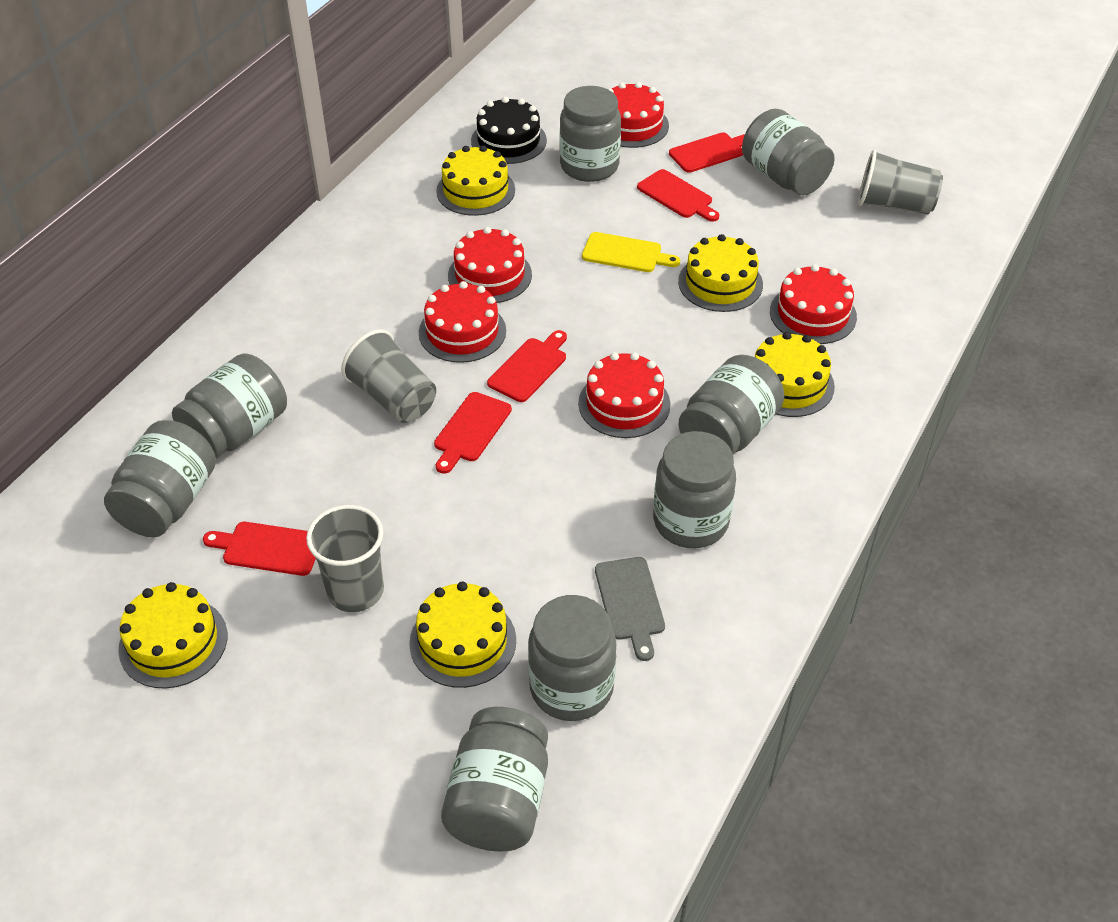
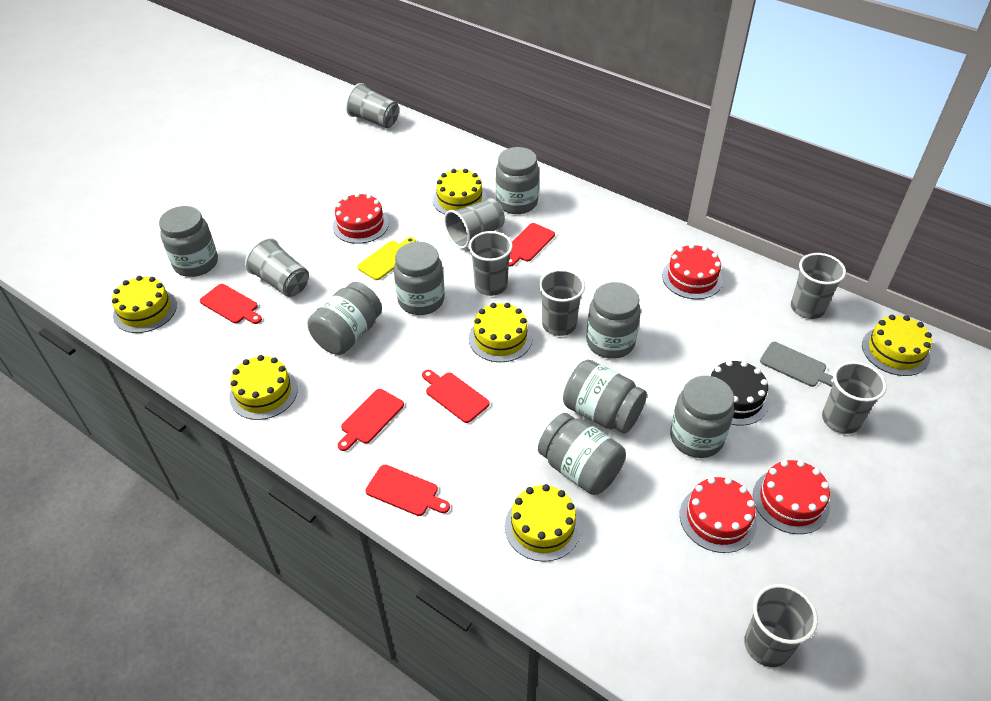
grey cup: [306,505,384,612] [341,329,436,423] [858,150,943,215] = 3 -> [245,238,309,297] [346,83,399,128] [444,198,505,249] [468,231,513,296] [539,269,585,336] [744,584,818,667] [791,253,846,319] [822,361,887,434] = 8
red cake: [419,281,506,363] [448,227,532,303] [578,352,670,438] [608,82,669,148] [770,264,857,344] = 5 -> [333,193,389,244] [662,244,723,299] [680,477,757,553] [753,460,830,534] = 4
yellow cake: [118,582,227,689] [409,582,516,688] [436,145,515,216] [678,234,763,312] [755,332,835,417] = 5 -> [112,276,177,333] [229,355,298,420] [433,169,487,215] [469,303,532,362] [505,484,581,562] [862,315,932,376] = 6

